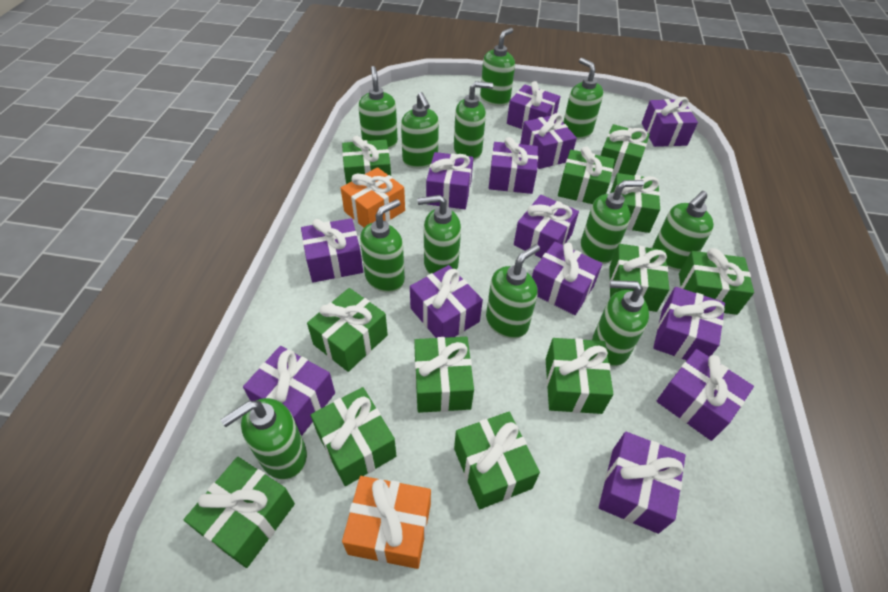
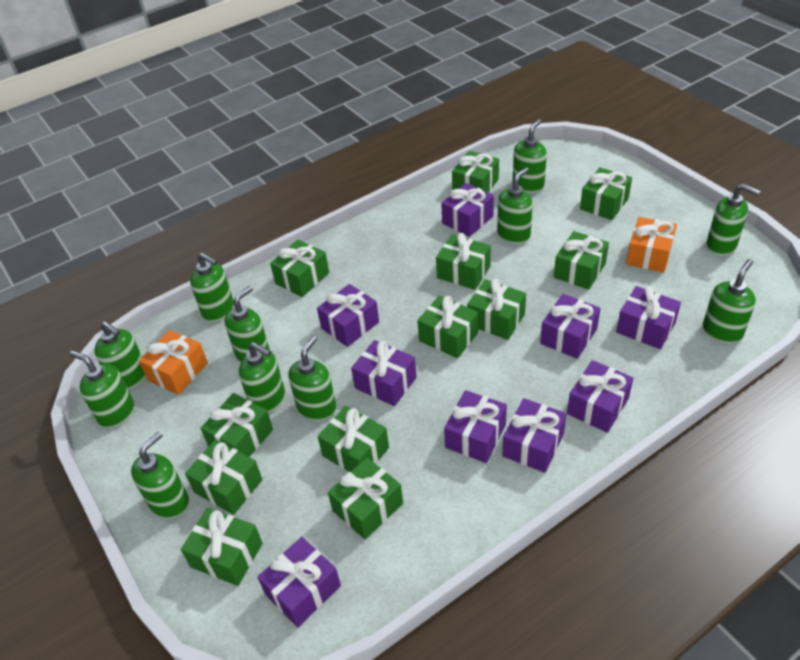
green soap dispenser: [221,398,307,480] [358,66,398,149] [360,199,405,293] [401,92,439,169] [417,195,461,274] [454,81,493,161] [480,28,515,106] [486,244,540,339] [563,58,603,140] [580,180,644,264] [592,280,649,366] [652,191,714,271] = 12 -> [70,351,135,428] [94,321,145,390] [131,432,189,518] [190,253,234,322] [224,286,270,362] [239,342,285,412] [288,336,336,421] [497,167,533,244] [512,119,547,193] [703,259,756,344] [707,184,760,256] = 11
purple gift: [243,346,335,435] [301,218,363,282] [410,265,483,338] [426,152,473,209] [489,137,538,194] [507,81,560,130] [514,195,579,258] [520,113,577,169] [532,242,603,315] [599,431,686,534] [642,97,698,147] [653,287,725,360] [657,349,754,441] = 13 -> [258,537,341,627] [317,284,379,347] [351,340,416,406] [441,183,494,237] [444,390,507,463] [502,398,567,473] [540,294,601,359] [567,360,633,433] [616,286,681,349] = 9

